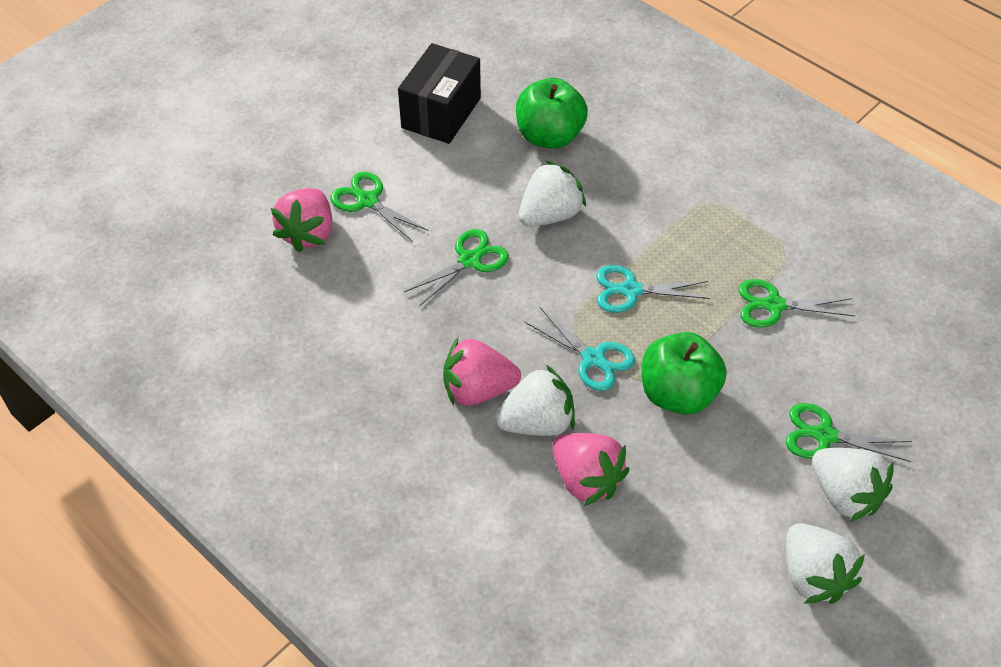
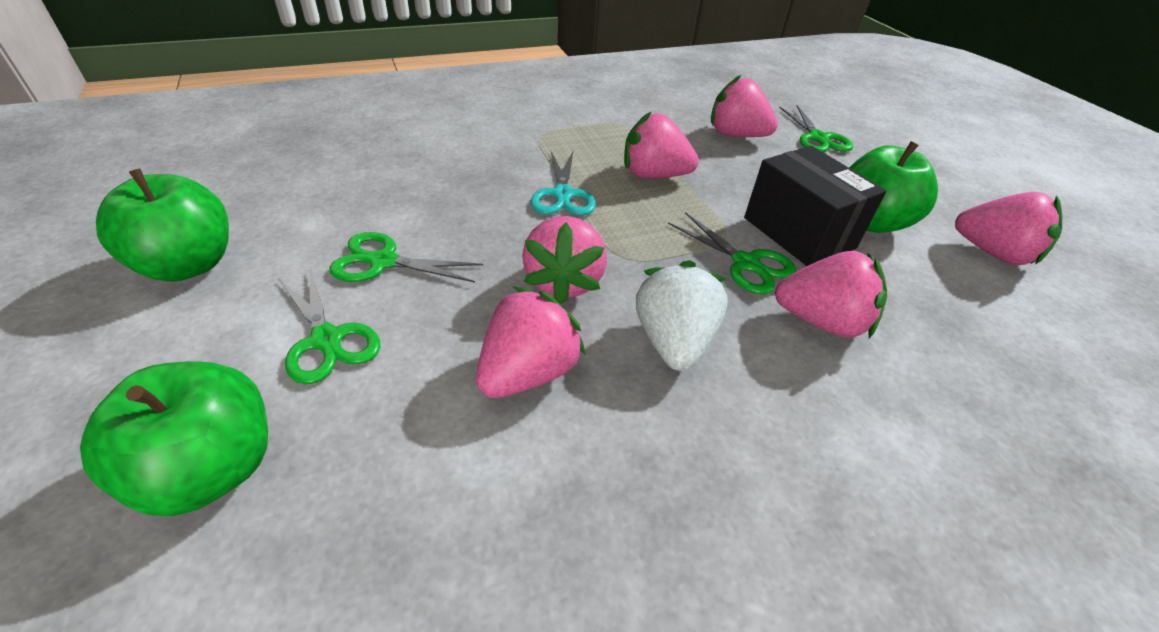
green apple: [516,78,588,149] [642,332,727,415] = 2 -> [80,361,268,516] [96,169,229,281] [849,141,938,233] = 3
pink strawberry: [271,188,333,253] [443,337,521,406] [553,433,629,506] = 3 -> [476,286,586,398] [522,216,607,305] [624,111,699,179] [711,75,778,137] [775,251,887,338] [955,192,1062,265] = 6
turquoise scissors: [525,307,635,391] [596,265,710,313] = 2 -> [531,152,596,215] = 1
white strawberry: [495,365,575,436] [519,160,586,227] [786,523,865,604] [812,448,894,522] = 4 -> [636,260,728,371] = 1

